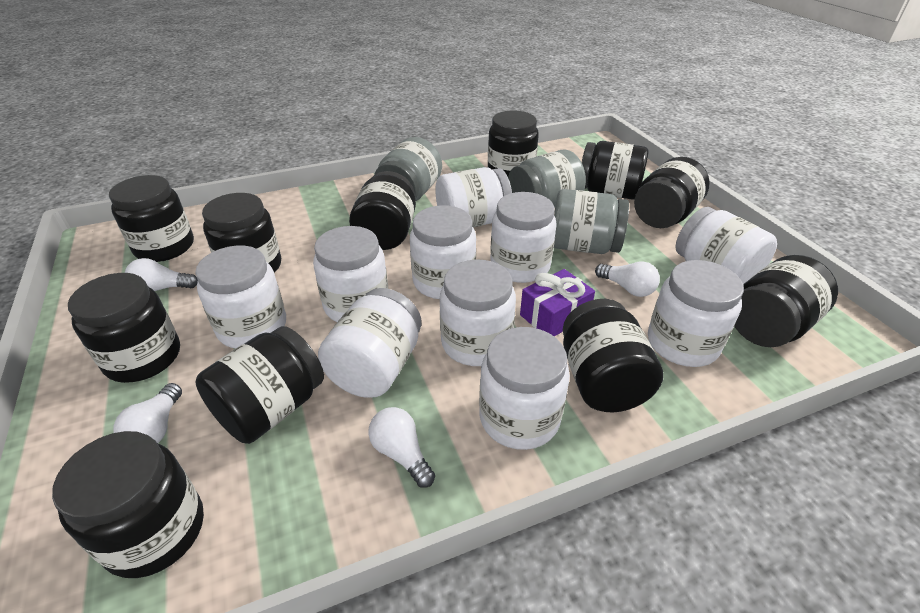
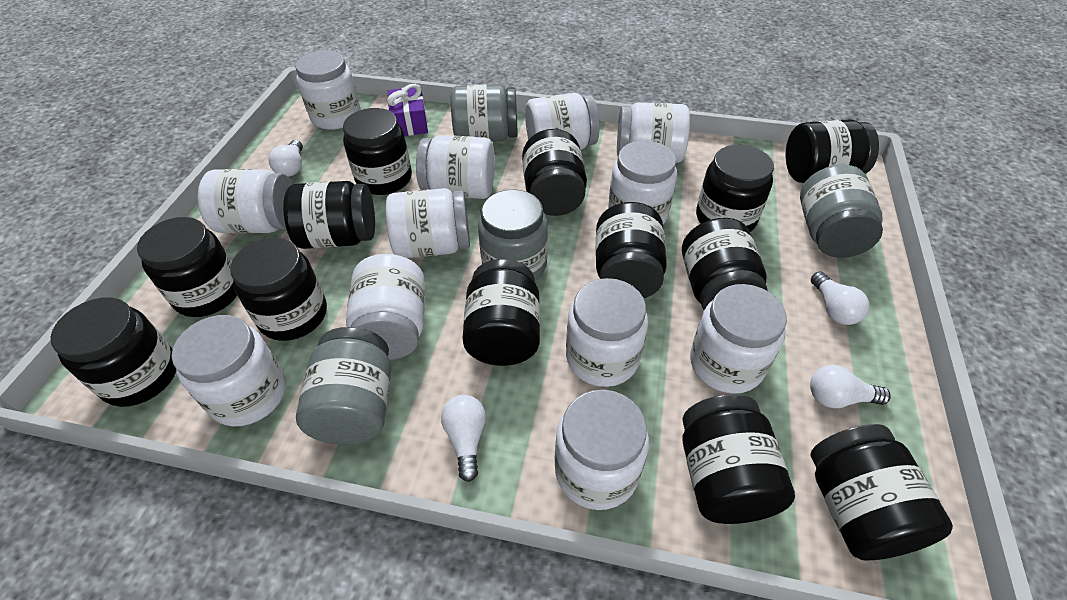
black jar: [52,431,204,578] [68,273,180,383] [109,175,194,262] [195,326,324,444] [202,193,281,272] [349,171,416,250] [488,111,539,176] [563,299,664,412] [582,141,649,200] [634,157,710,228] [734,255,838,347] = 11 -> [51,297,176,407] [137,217,237,317] [230,238,327,341] [283,181,375,249] [343,108,412,195] [462,259,540,366] [522,129,587,216] [596,202,667,298] [682,218,768,310] [682,394,795,524] [696,145,774,232] [786,119,879,183] [810,424,953,560] = 13
grey jar: [374,137,442,201] [508,150,586,208] [554,189,629,254] = 3 -> [296,327,391,445] [451,84,518,142] [478,189,548,281] [800,165,883,258] = 4
white jar: [195,246,286,348] [313,226,388,322] [318,288,421,398] [410,205,476,299] [435,167,512,227] [440,259,516,366] [479,327,570,450] [490,192,557,283] [648,260,744,367] [675,207,777,284] = 10 -> [172,315,286,426] [198,169,292,233] [295,50,361,130] [346,254,425,360] [386,188,470,258] [416,135,495,199] [525,93,600,150] [555,390,649,510] [566,278,648,387] [608,141,677,224] [617,102,690,163] [690,284,787,394] = 12

